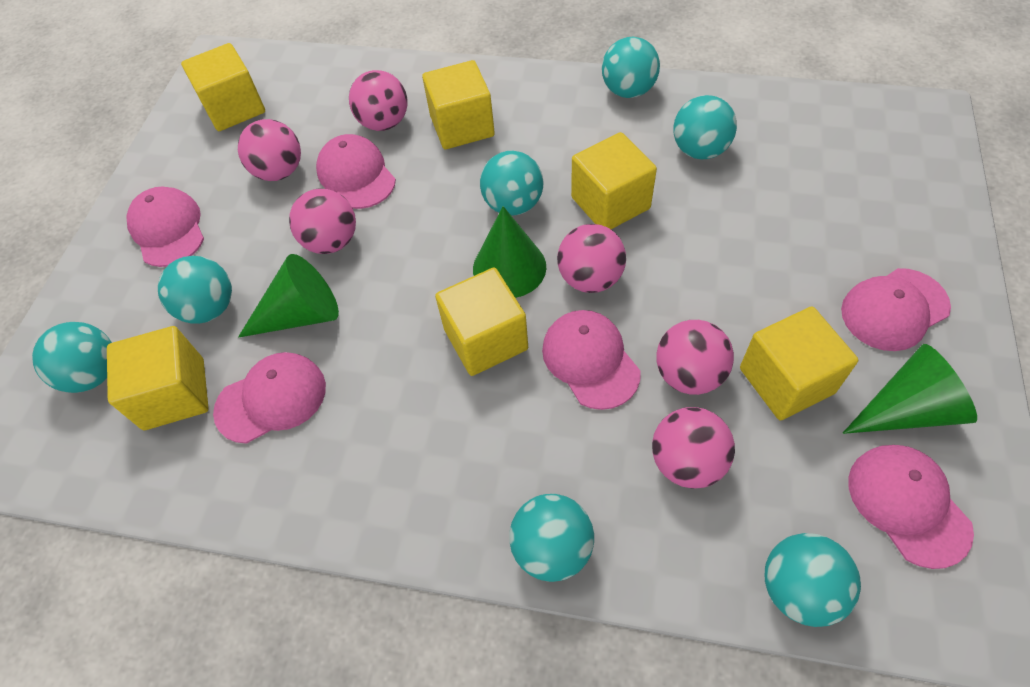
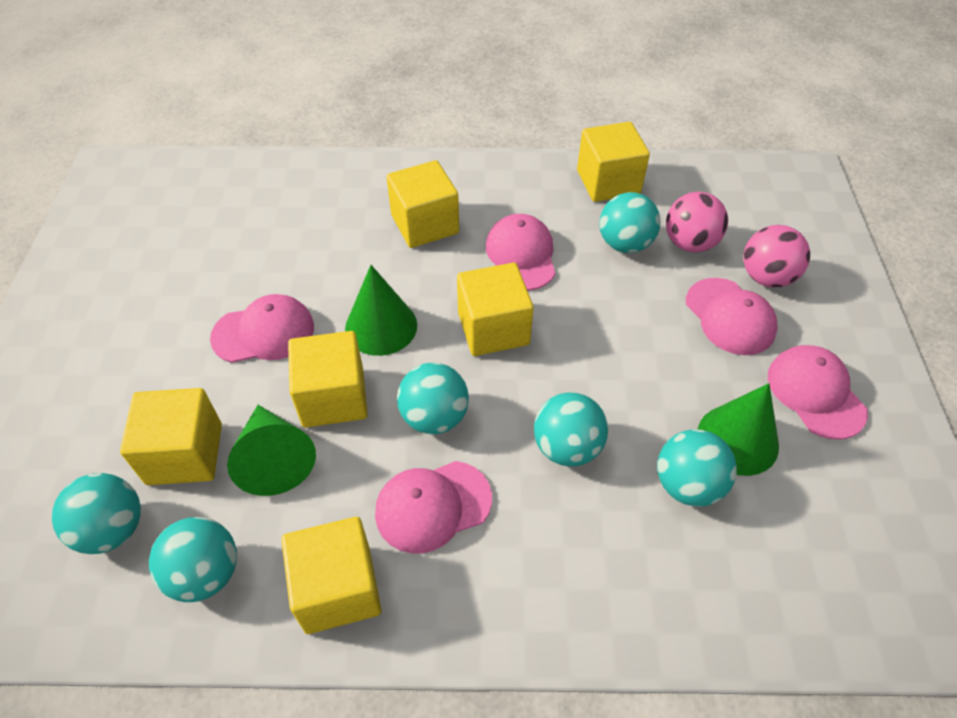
pink ball: [238,119,301,181] [289,189,356,254] [349,70,407,131] [557,224,626,293] [652,407,735,489] [656,320,734,395] = 6 -> [666,192,728,252] [744,225,810,288] = 2
pink cap: [126,187,204,267] [213,352,326,444] [316,134,396,209] [542,310,641,410] [841,268,951,351] [848,445,974,569] = 6 -> [210,294,314,363] [375,461,492,553] [486,214,555,291] [686,278,778,355] [768,345,868,440] = 5
turquoise ball: [32,322,112,393] [158,256,232,324] [480,151,544,216] [509,494,594,582] [602,37,660,98] [673,95,737,159] [765,533,861,627] = 7 -> [52,473,141,554] [149,517,237,602] [397,363,469,435] [534,392,608,466] [599,192,661,253] [657,429,737,506] = 6

